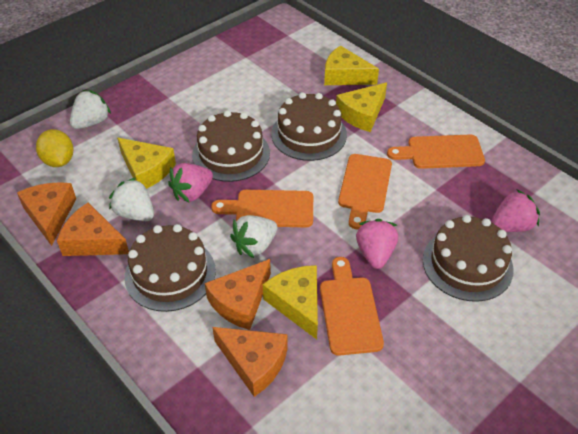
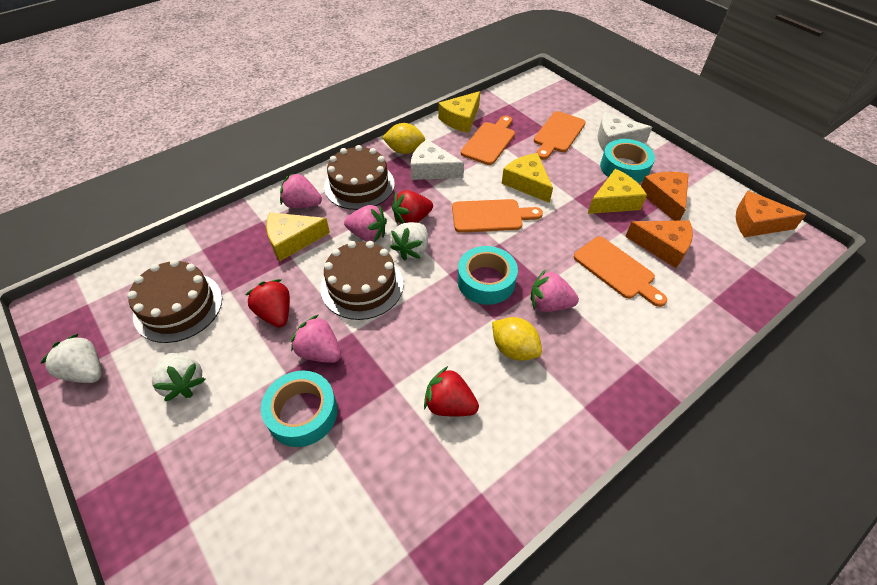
brown cake: [125,224,216,312] [192,110,270,182] [271,92,347,161] [423,215,514,302] = 4 -> [127,259,222,343] [321,241,403,320] [324,145,395,210] = 3
orange cheese: [17,182,76,246] [57,202,129,256] [205,259,271,330] [212,327,288,397] = 4 -> [625,220,693,268] [641,172,689,221] [736,191,806,237] = 3
pink strawberry: [168,163,213,203] [356,219,398,269] [491,190,540,232] = 3 -> [280,172,322,208] [291,315,341,363] [344,205,387,242] [531,269,579,312] = 4
red strawberry: none = 0 -> [245,279,290,328] [392,190,433,224] [424,366,479,416] = 3
turquoise tape: none = 0 -> [261,371,338,447] [457,246,518,305] [600,139,655,183] = 3
white cheese: none = 0 -> [411,139,464,180] [597,112,652,151] = 2
yellow lemon: [36,129,73,167] = 1 -> [382,123,425,154] [492,317,542,361] = 2

